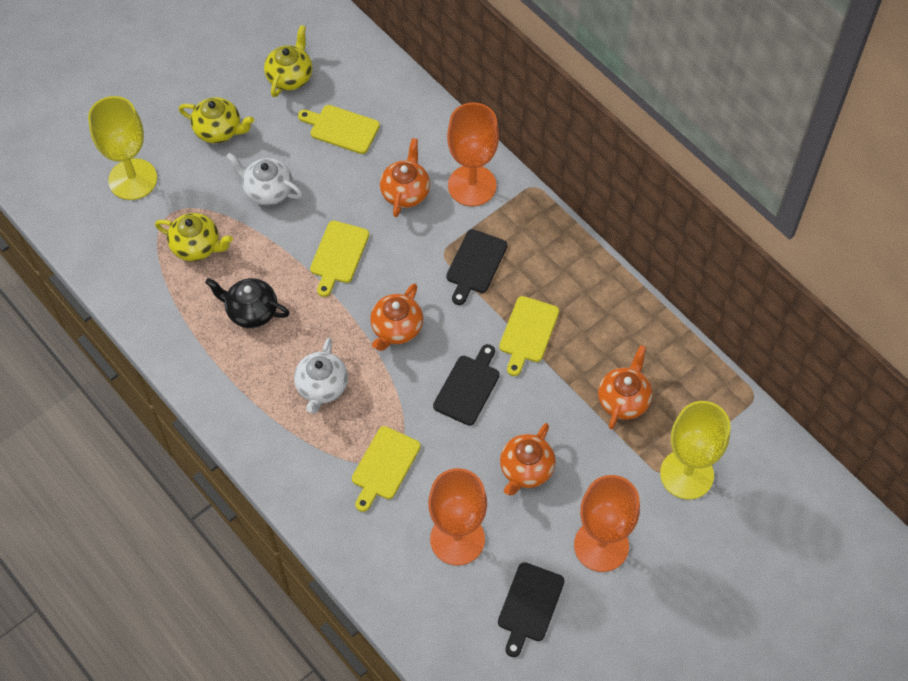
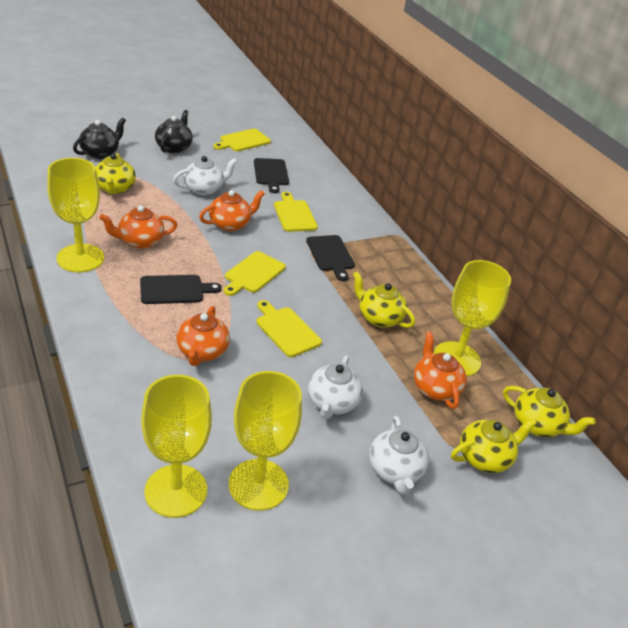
black teapot: [205,278,289,328] = 1 -> [73,118,126,159] [155,110,193,153] = 2
orange goblet: [428,468,487,565] [447,102,499,206] [574,475,640,572] = 3 -> none = 0
white teapot: [226,153,303,205] [294,338,348,414] = 2 -> [173,156,237,196] [308,356,363,419] [369,416,429,495] = 3
yellow goblet: [88,96,157,200] [660,401,731,500] = 2 -> [47,158,104,272] [141,375,212,518] [229,371,302,511] [433,260,511,377] = 4
yellow teapot: [155,213,233,261] [179,97,254,143] [264,25,313,97] = 3 -> [95,153,136,194] [353,271,415,328] [451,418,537,473] [503,386,596,437] = 4

